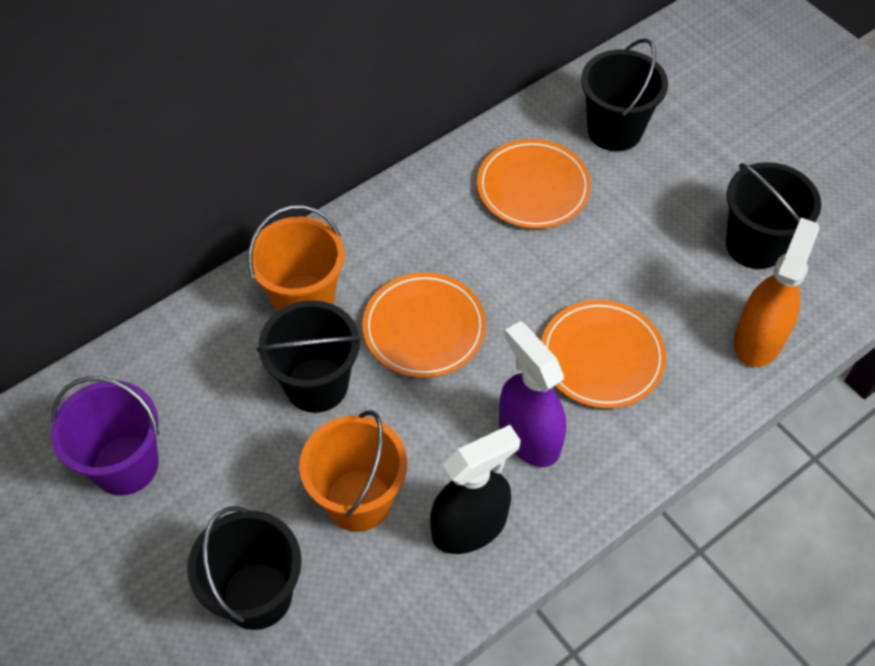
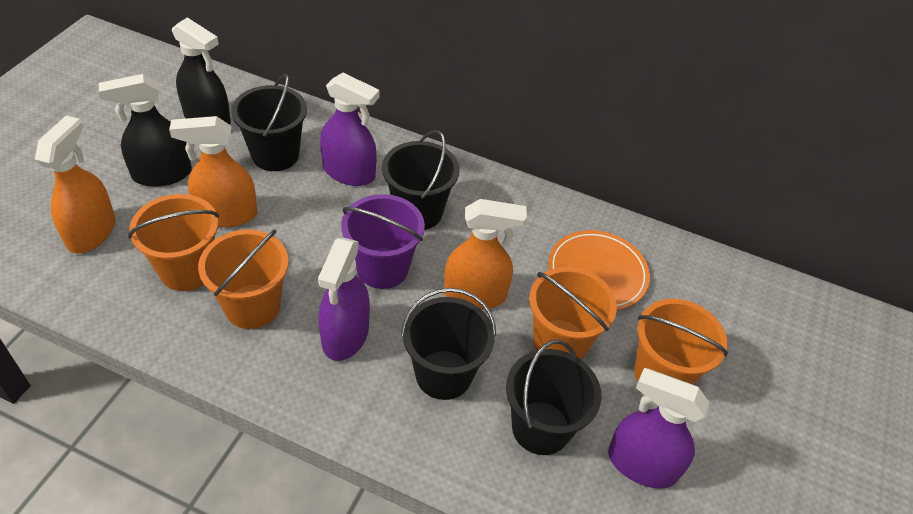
black spray bottle: [430,425,521,554] = 1 -> [99,74,192,187] [172,17,231,125] = 2
orange bucket: [248,205,345,311] [299,410,407,532] = 2 -> [128,194,219,291] [198,229,289,329] [529,267,617,359] [634,299,728,384] = 4
orange plate: [363,273,486,378] [477,139,591,229] [541,300,666,408] = 3 -> [548,230,650,310] = 1
orange spray bottle: [734,217,820,367] = 1 -> [35,116,115,254] [169,116,257,227] [444,199,527,310] = 3
purple spray bottle: [499,321,566,467] = 1 -> [318,237,370,361] [320,73,380,186] [608,368,709,489] = 3

